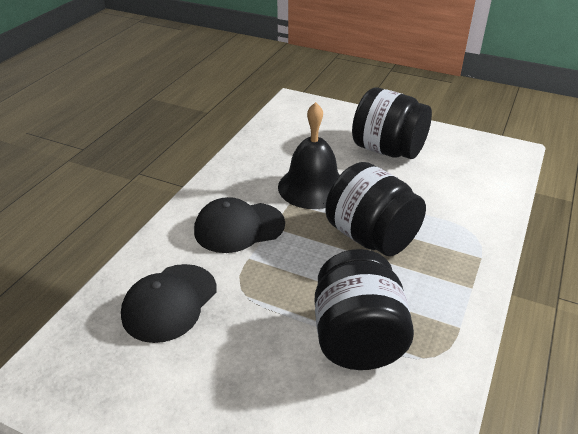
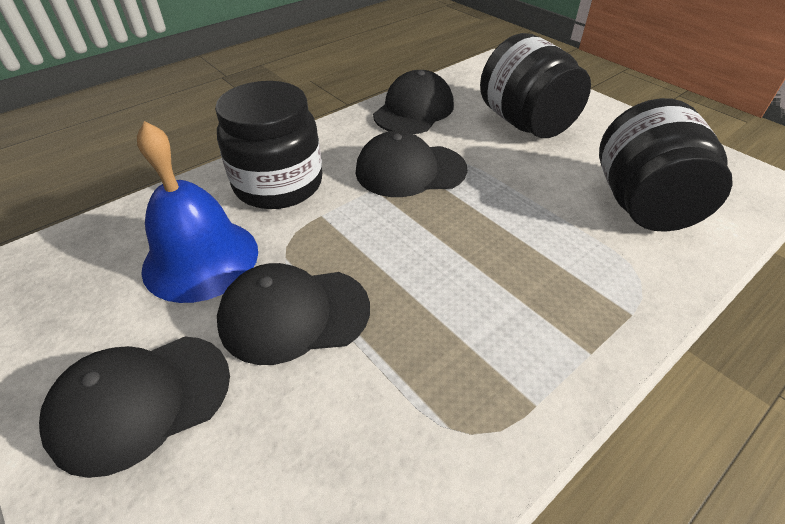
black bell: [278,102,340,209] = 1 -> none = 0
black cap: [121,264,217,343] [194,197,285,253] = 2 -> [39,337,230,478] [217,263,370,365] [356,131,467,197] [373,70,454,134] = 4
blue bell: none = 0 -> [137,121,258,303] = 1

